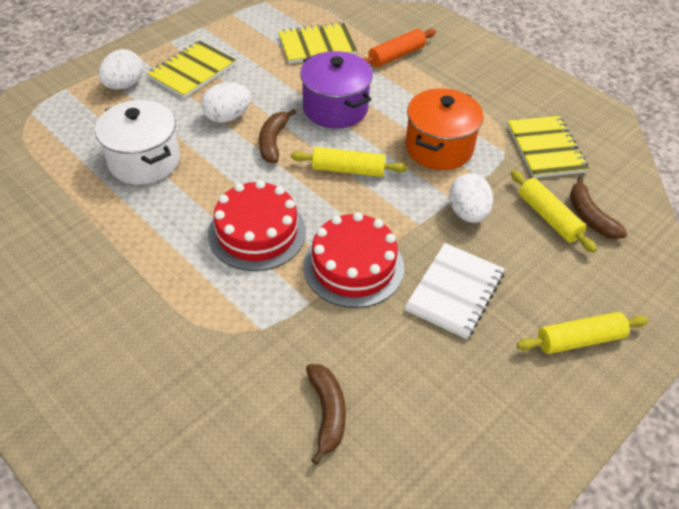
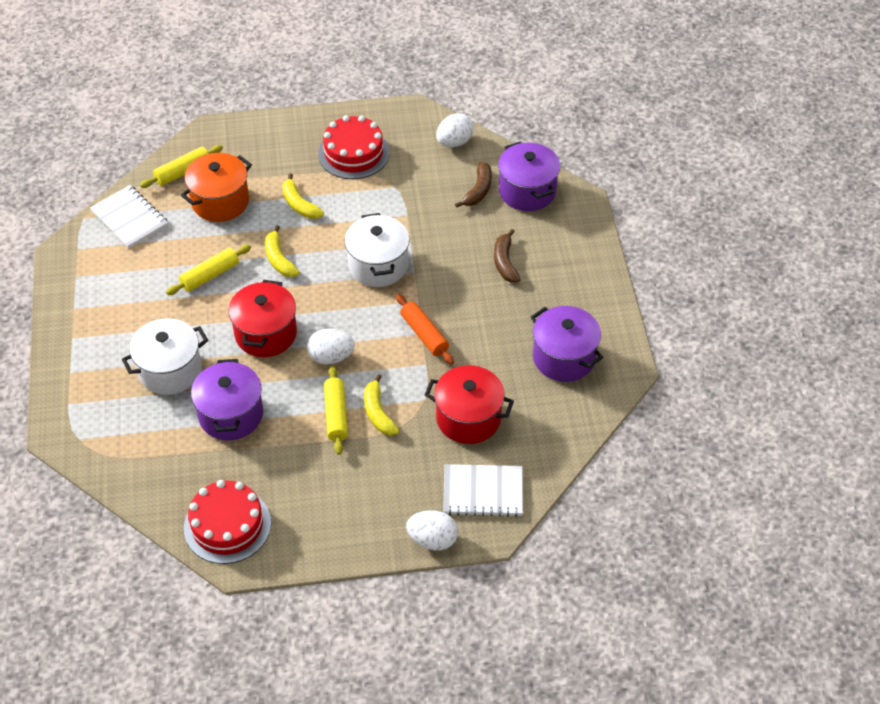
brown banana: [259,109,297,163] [306,364,346,465] [570,176,627,239] = 3 -> [455,162,492,208] [494,229,521,283] = 2
purple pot: [300,51,373,129] = 1 -> [191,359,263,440] [498,141,560,211] [531,306,603,382] = 3
red pot: none = 0 -> [228,280,297,357] [425,365,514,444] = 2
white notebook: [405,243,505,339] = 1 -> [90,185,168,249] [443,464,523,517] = 2
white pot: [95,100,180,185] = 1 -> [122,318,208,395] [345,213,410,287] = 2
yellow banana: none = 0 -> [265,225,300,277] [282,173,324,219] [364,374,399,436] = 3
yellow notebook: [147,41,236,98] [278,22,357,64] [507,116,589,178] = 3 -> none = 0

